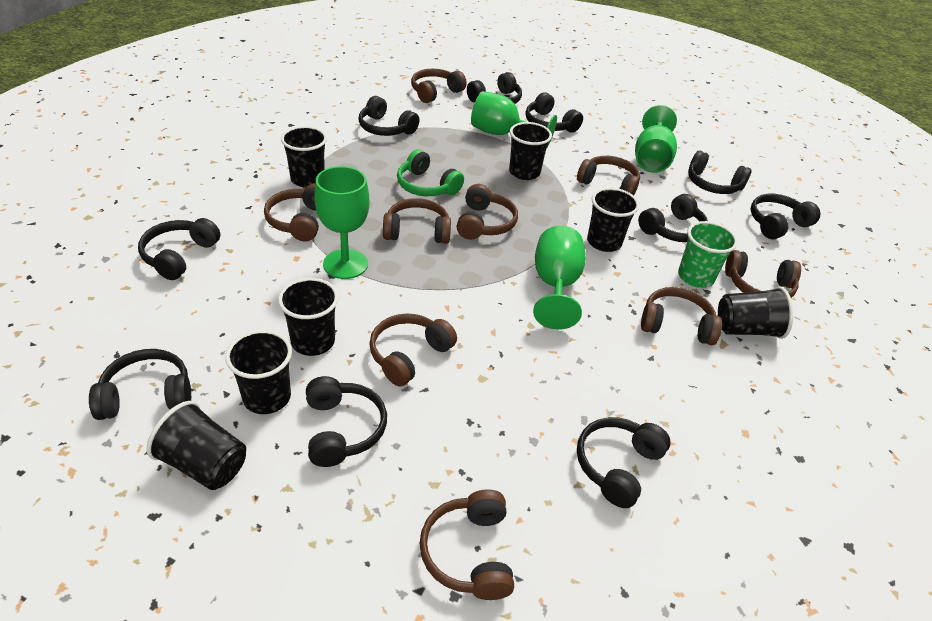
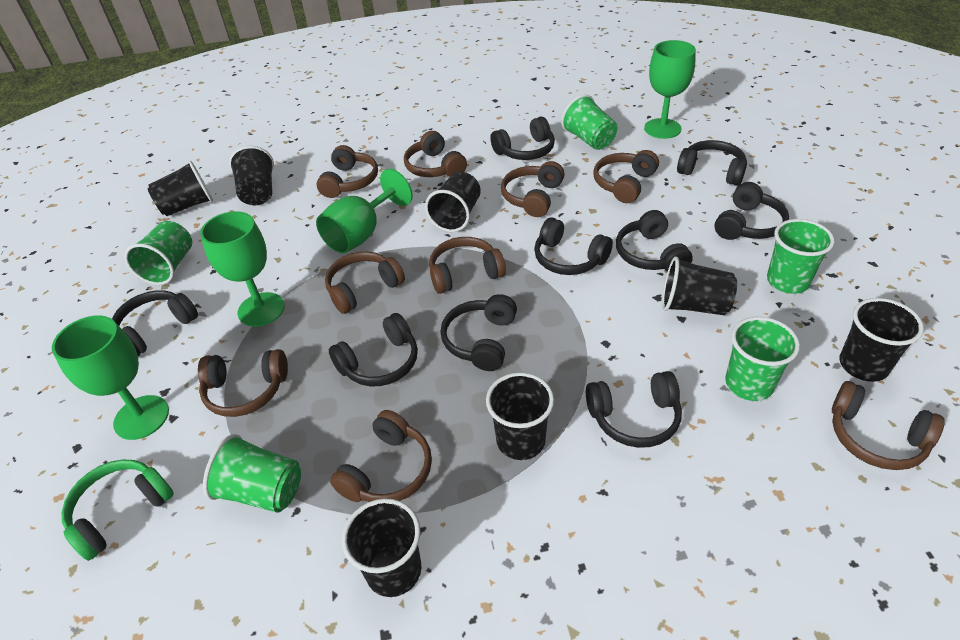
black headphones: [89,349,191,420] [138,218,221,280] [306,376,387,467] [358,96,420,136] [467,72,522,104] [525,92,583,133] [577,417,670,508] [638,194,708,242] [688,151,751,194] [750,194,820,239] = 10 -> [112,290,198,356] [329,313,418,386] [440,294,517,371] [490,116,555,160] [534,217,613,275] [586,371,682,448] [616,210,693,272] [677,140,747,186] [715,182,789,240] = 9
green cup: [678,221,738,288] = 1 -> [124,221,192,285] [203,434,301,513] [561,94,618,150] [725,317,800,401] [767,219,835,294] = 5

